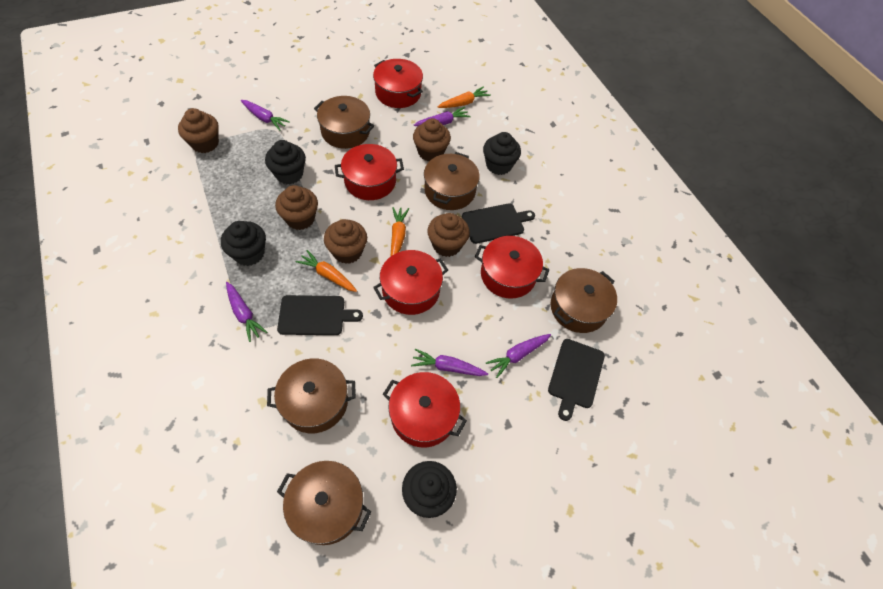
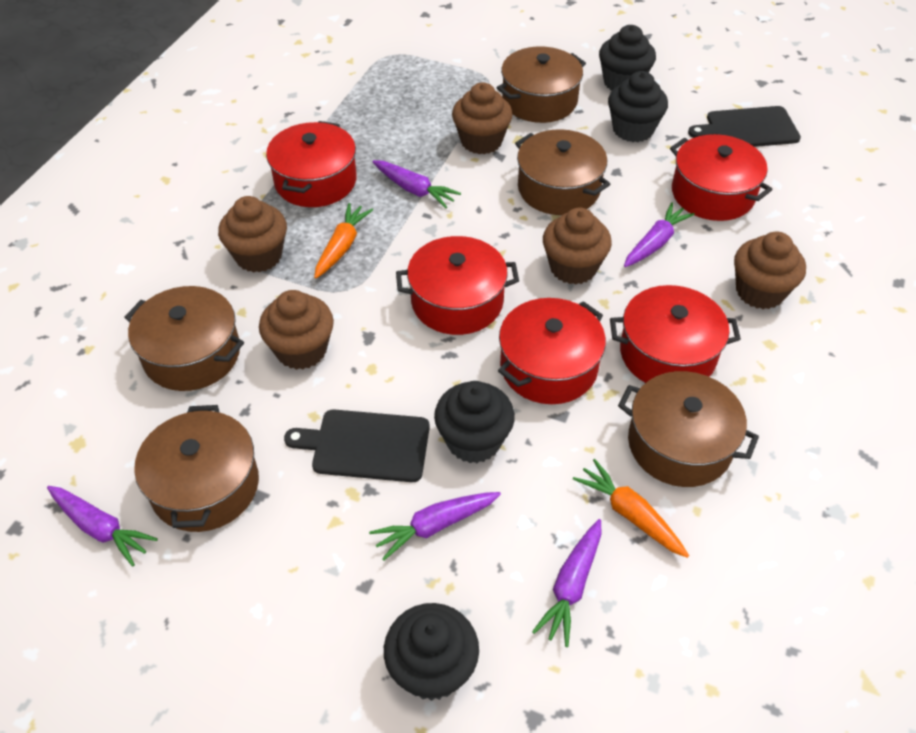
black cutting board: [277,295,363,335] [462,203,535,244] [548,339,605,421] = 3 -> [284,409,430,482] [688,106,801,147] = 2
orange carrot: [296,250,357,292] [391,207,409,256] [438,86,491,108] = 3 -> [314,203,373,279] [573,459,689,558] = 2

